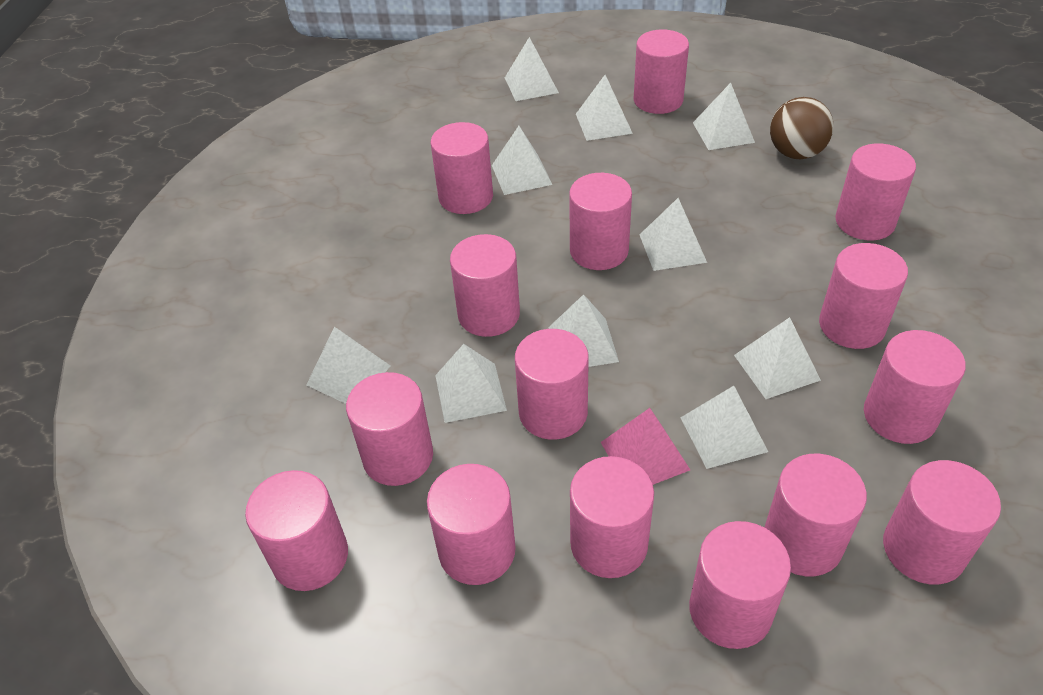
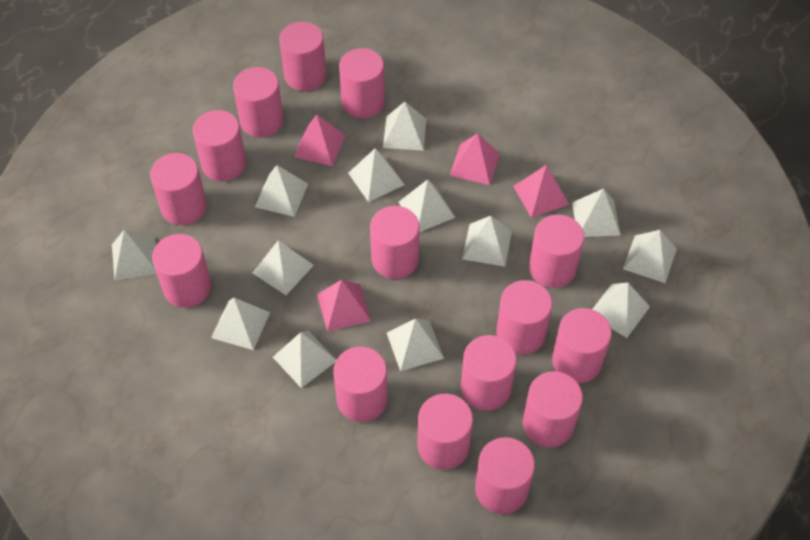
brown ball: [770,97,834,159] = 1 -> none = 0
pink pyramid: [601,408,690,485] = 1 -> [294,115,346,166] [317,280,371,332] [449,133,500,185] [513,165,569,218] = 4
white pyramid: [306,327,390,404] [435,344,507,423] [492,126,552,195] [505,37,559,101] [548,294,619,367] [576,75,633,141] [639,198,707,271] [681,386,768,469] [693,83,755,150] [734,317,821,399] = 10 -> [112,230,157,281] [211,298,270,350] [253,240,314,295] [255,165,308,217] [273,331,336,388] [348,148,405,202] [383,102,426,151] [387,318,444,371] [399,179,455,232] [462,216,512,267] [572,189,620,237] [592,283,650,338] [623,230,677,283] = 13

